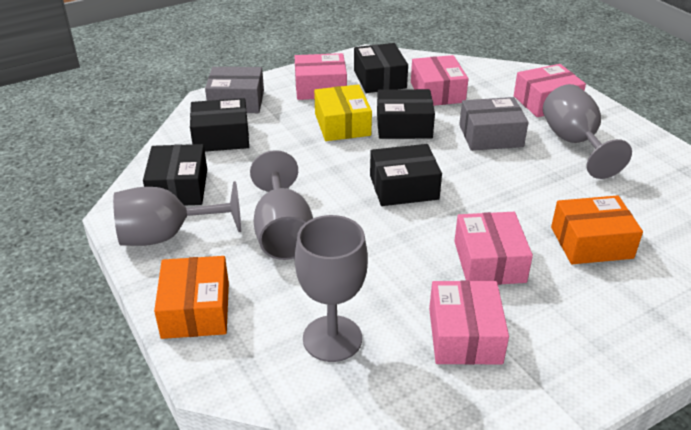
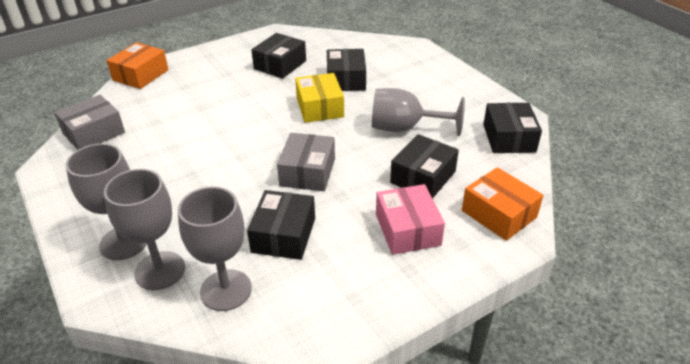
pink box: [295,53,347,100] [411,55,468,106] [429,280,509,365] [454,212,533,285] [514,64,586,117] = 5 -> [376,184,445,255] = 1

